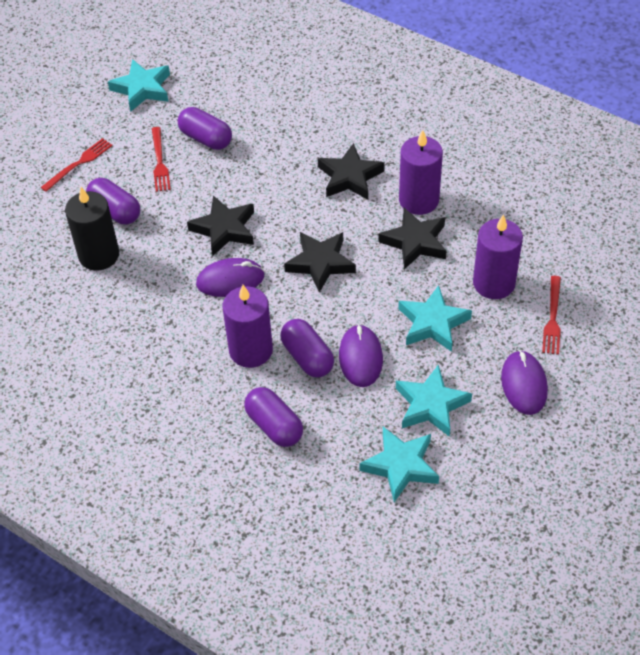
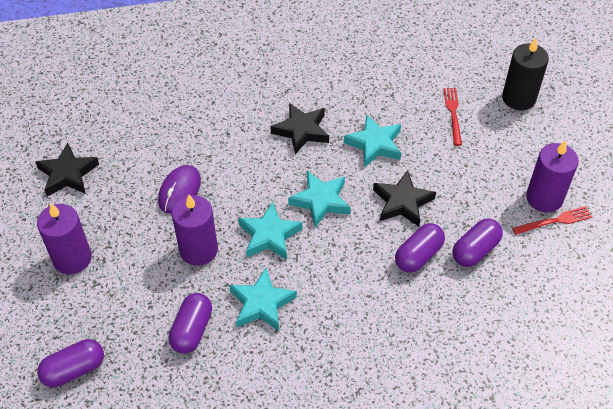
black star: [187,195,254,257] [284,232,356,293] [318,143,385,200] [378,208,446,269] = 4 -> [35,143,99,196] [271,103,329,155] [373,170,436,227] = 3
purple mouse: [196,258,264,297] [339,324,383,387] [501,350,548,415] = 3 -> [158,165,201,214] = 1
red fork: [40,138,112,192] [152,127,171,192] [542,276,561,355] = 3 -> [443,88,462,146] [512,206,592,235] = 2

